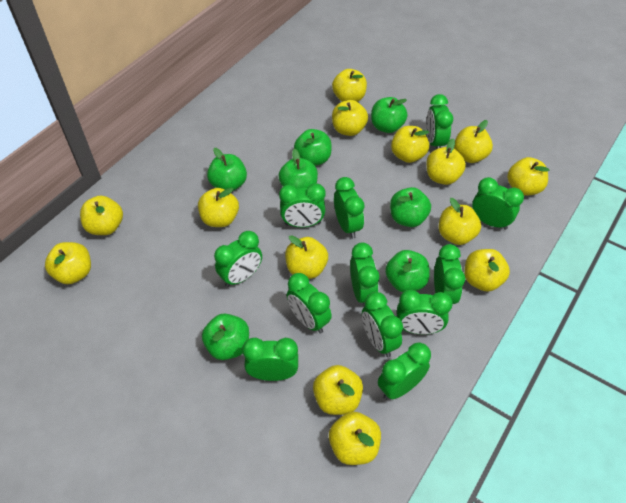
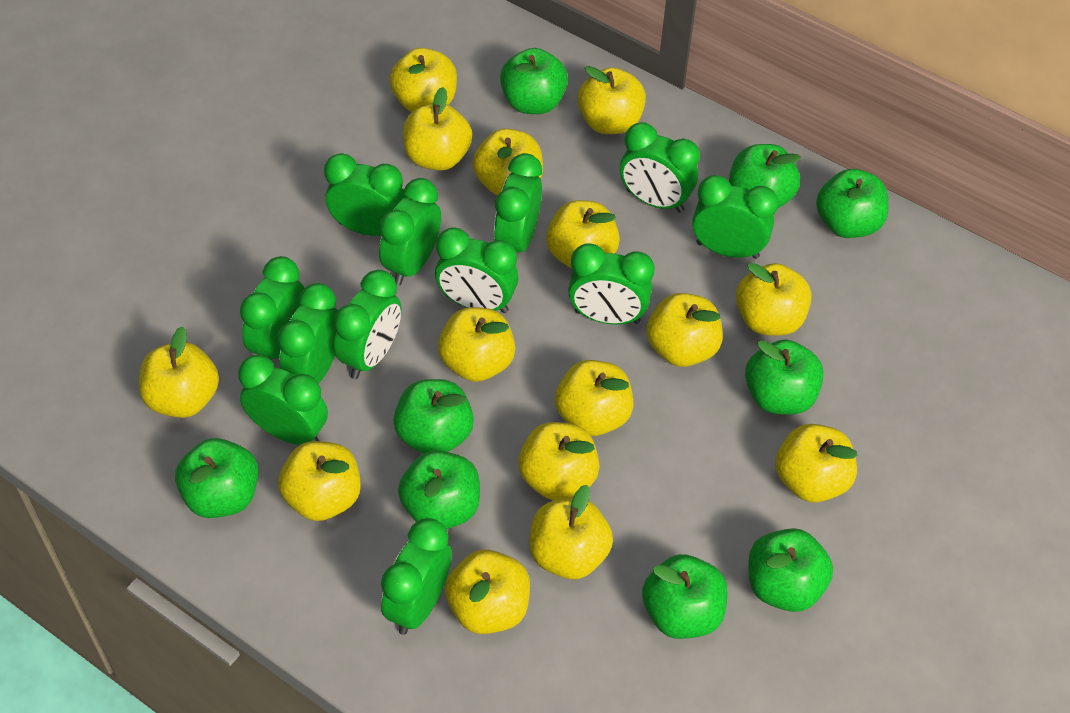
green apple: [202,314,249,360] [207,148,247,191] [279,149,318,188] [294,129,332,166] [371,97,407,133] [385,250,430,292] [390,187,431,227] = 7 -> [175,438,258,518] [393,379,474,454] [398,450,480,529] [500,48,568,114] [642,554,728,639] [729,144,801,208] [745,339,824,415] [748,528,833,612] [816,169,889,238] = 9
yellow apple: [45,242,91,284] [80,195,123,235] [198,187,239,227] [285,235,328,279] [313,365,363,415] [329,412,381,465] [332,69,367,102] [332,100,368,136] [391,126,429,163] [426,139,466,185] [439,198,481,245] [454,120,493,163] [464,249,510,291] [507,157,549,196] = 14 -> [139,326,219,418] [278,441,361,521] [389,48,457,112] [403,87,472,171] [438,307,515,382] [445,549,530,634] [473,128,543,196] [518,422,600,500] [529,485,613,579] [546,200,620,268] [555,360,633,436] [577,66,646,134] [646,293,723,367] [736,263,812,336] [775,424,858,503] = 15

